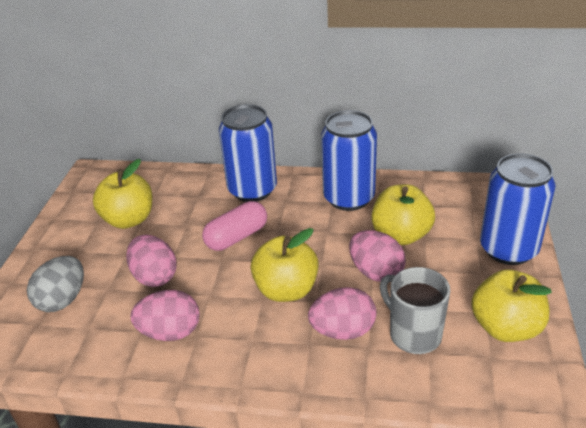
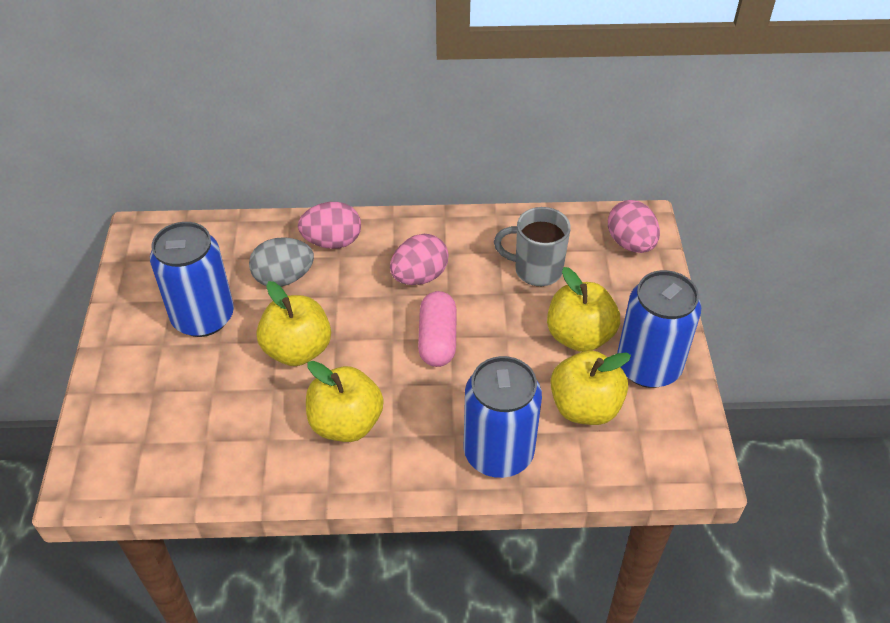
pink egg: [126,235,177,287] [130,290,200,341] [308,287,377,340] [349,230,406,282] = 4 -> [298,202,361,249] [390,234,448,285] [608,200,660,253] = 3

